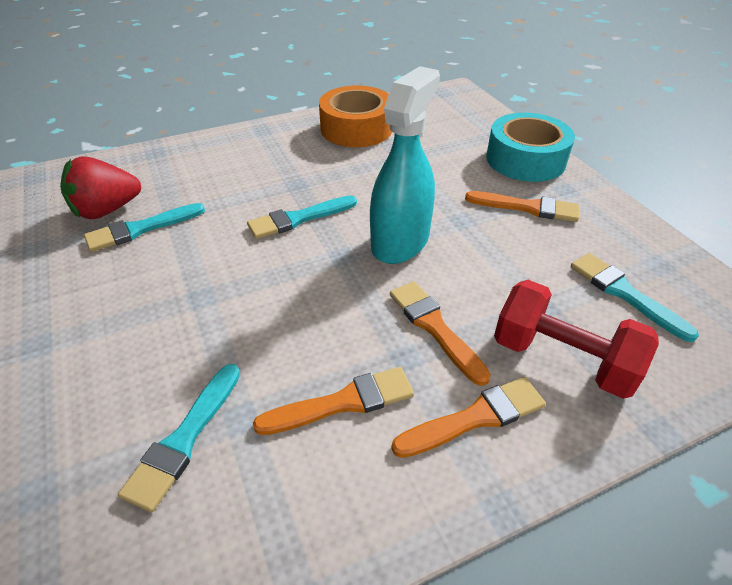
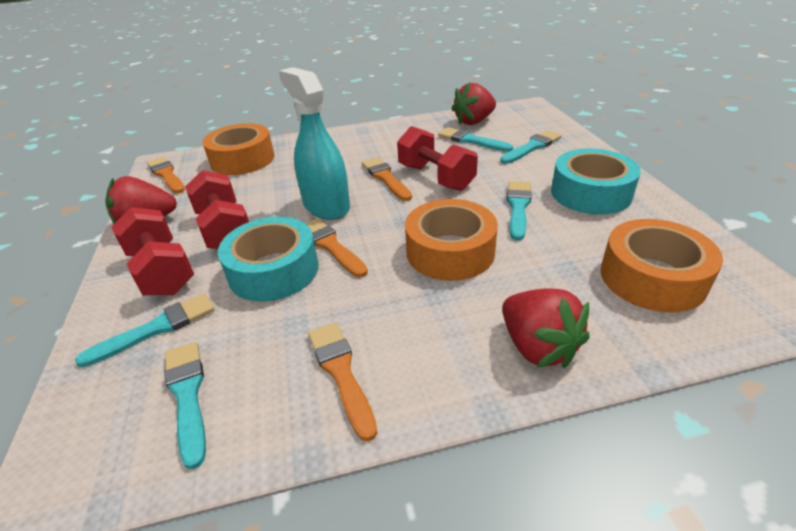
orange tape: [319,85,392,147] = 1 -> [202,123,274,175] [405,199,498,281] [600,219,723,312] = 3
red dumbbell: [494,280,659,399] = 1 -> [112,207,194,295] [185,170,249,249] [397,126,478,191] = 3
red strawberry: [60,156,141,219] = 1 -> [105,176,177,224] [451,82,496,125] [502,288,590,368] = 3
turquoise brush: [84,203,205,252] [118,364,240,513] [247,195,357,239] [571,253,699,342] = 4 -> [75,293,215,367] [164,342,206,469] [438,127,513,152] [500,130,561,164] [507,181,531,241] = 5
turquoise tape: [486,113,575,182] = 1 -> [218,217,319,302] [551,149,641,215] = 2

